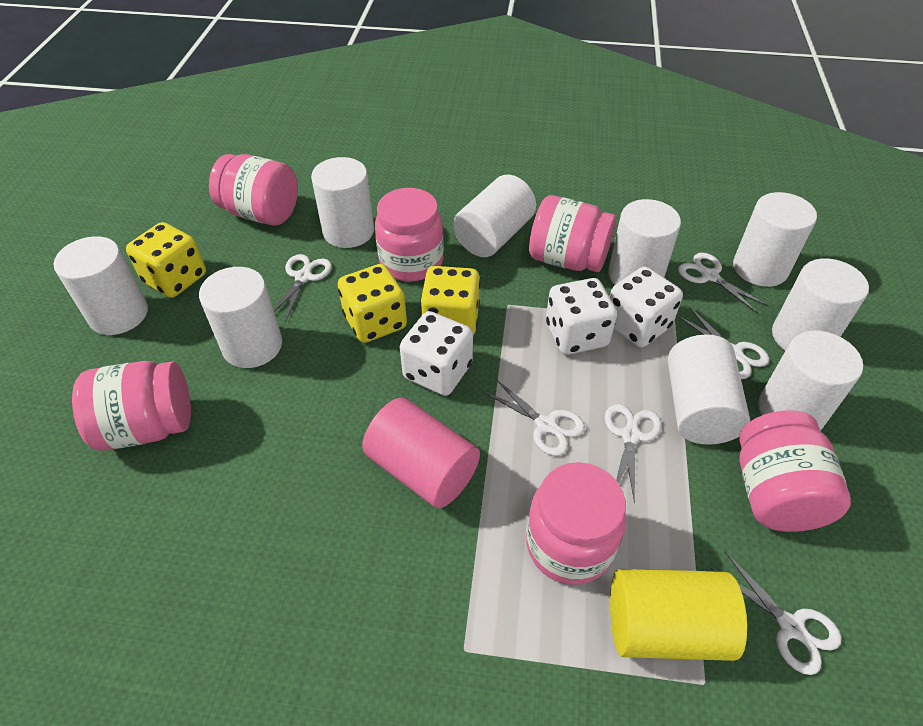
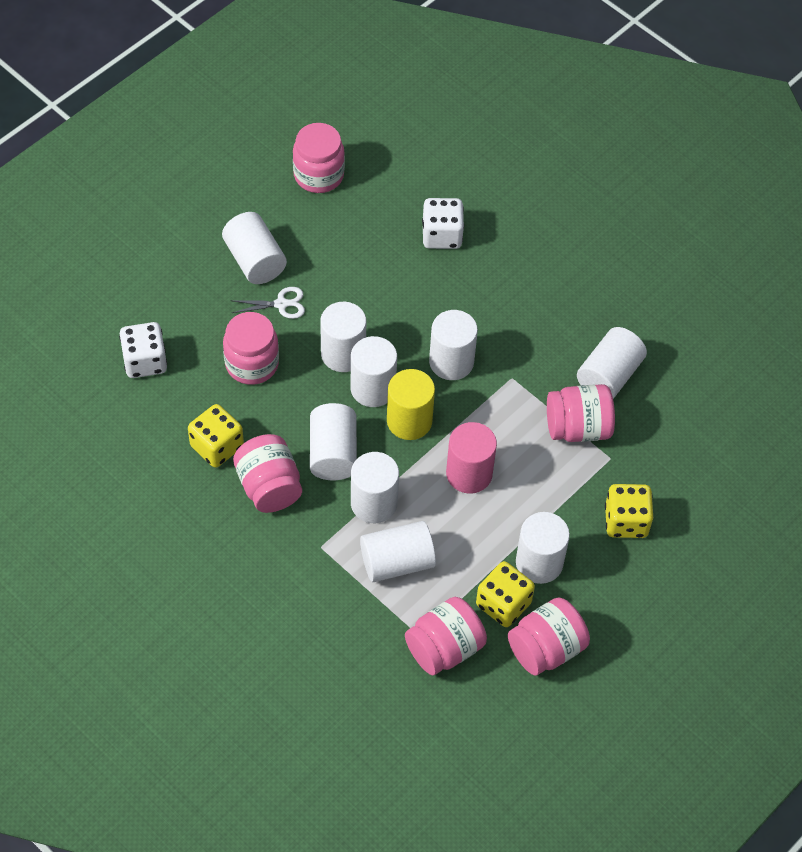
white dice: [400,311,473,396] [546,278,617,355] [610,267,683,348] = 3 -> [119,322,167,378] [422,198,464,249] = 2
white scissors: [274,254,332,322] [483,378,585,456] [605,404,661,504] [676,306,769,379] [678,253,769,314] [710,552,841,675] = 6 -> [232,287,305,319] = 1

